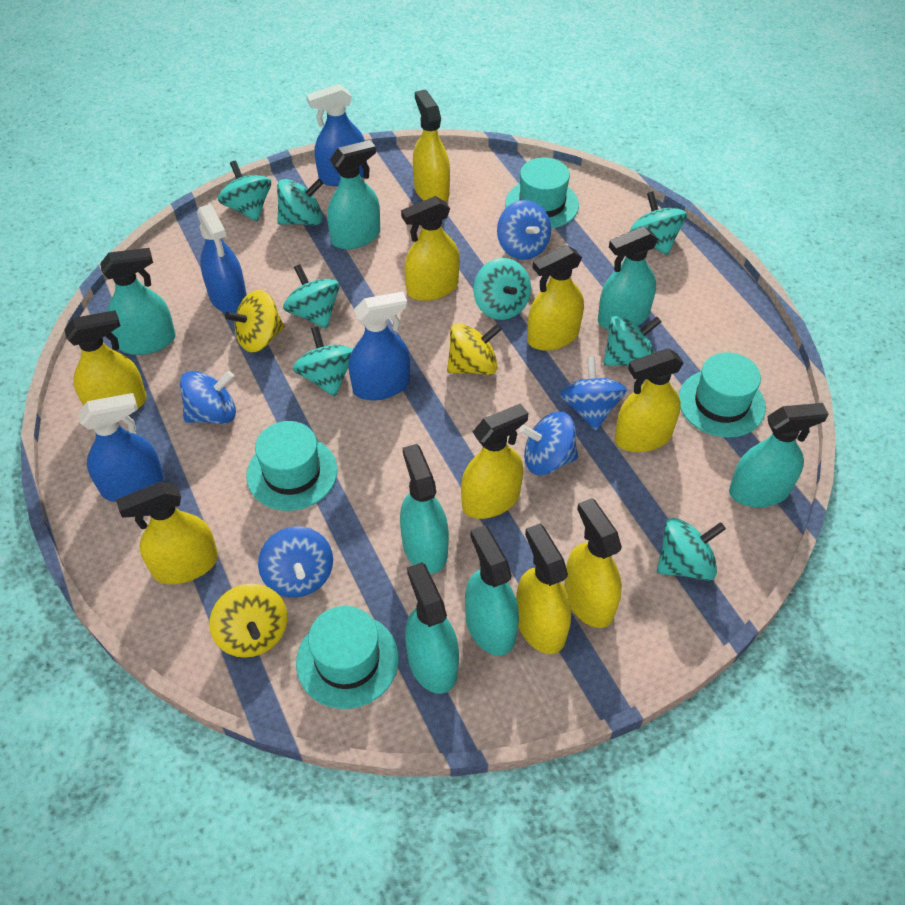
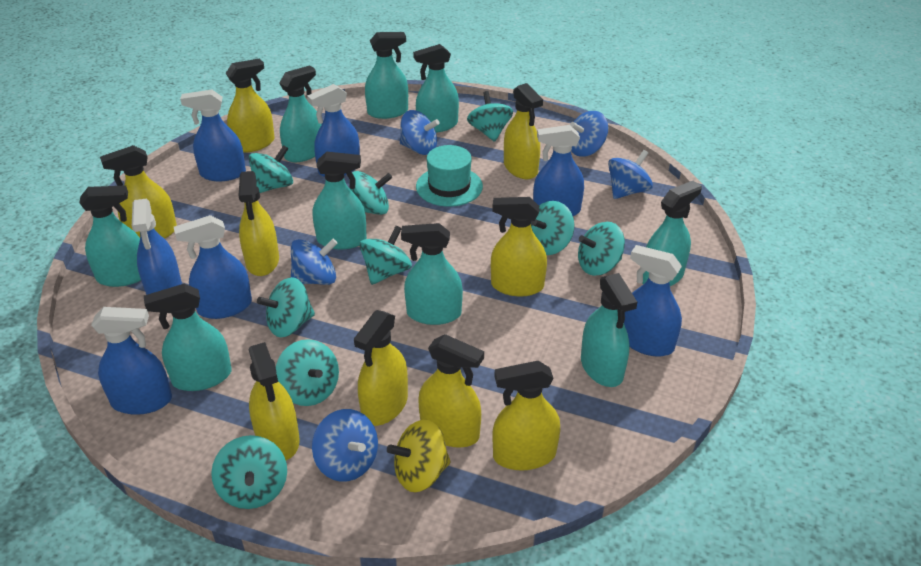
blue spray bottle: [78,393,164,502] [197,204,247,313] [307,84,367,186] [349,292,410,400] = 4 -> [91,307,172,415] [132,199,182,295] [174,215,252,319] [180,90,246,181] [307,84,360,177] [533,125,584,216] [624,245,682,356] = 7
turquoise hat: [246,421,337,511] [296,606,399,709] [505,158,579,229] [679,352,766,438] = 4 -> [416,145,483,207] = 1
turquoise spinning top: [218,161,271,222] [277,179,323,225] [283,264,340,329] [293,326,353,397] [473,258,531,320] [604,316,661,366] [630,191,687,255] [657,518,726,581] = 8 -> [211,435,287,509] [249,145,293,193] [257,277,315,337] [276,339,339,406] [349,171,392,215] [359,226,412,285] [467,91,513,142] [531,201,574,255] [578,222,625,276] = 9
turquoise spray bottle: [100,248,176,355] [327,140,380,249] [400,444,449,574] [405,562,459,694] [465,525,519,656] [598,226,658,330] [729,403,829,507] = 7 -> [79,185,141,287] [144,283,232,391] [279,65,322,162] [313,151,367,250] [365,32,408,119] [401,223,463,325] [413,44,459,133] [581,273,637,387] [642,181,702,286] = 9
yellow spinning top: [209,583,287,658] [225,290,285,352] [447,323,502,375] = 3 -> [387,420,451,492] = 1

